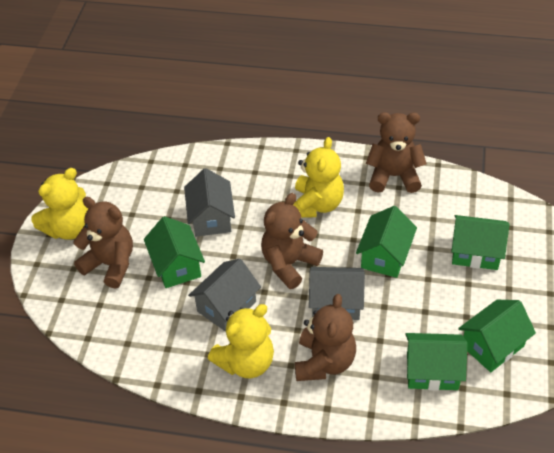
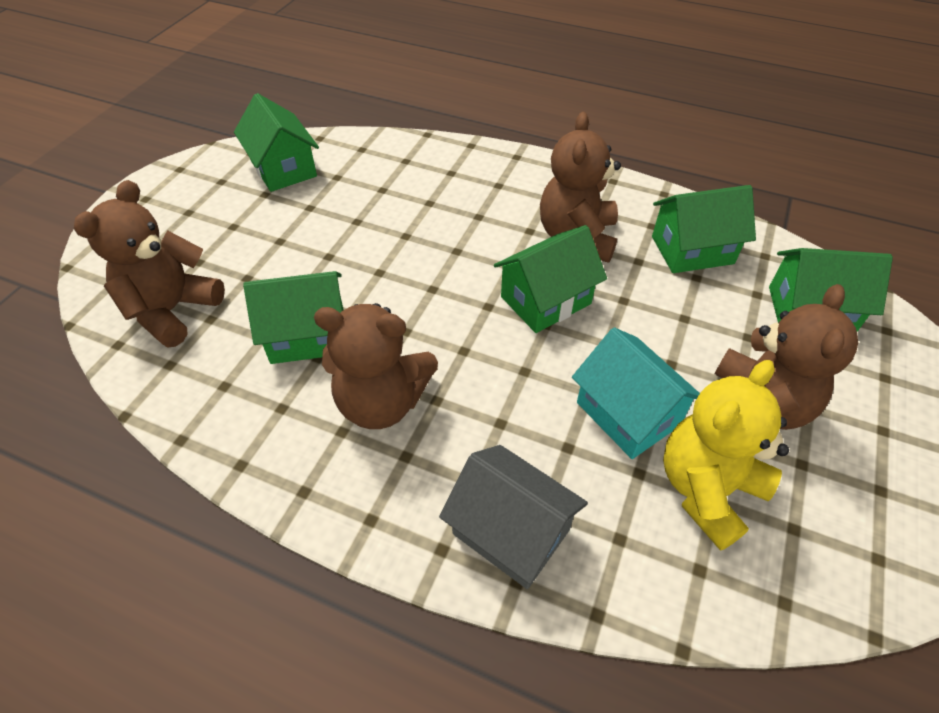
grey house: [184,168,235,237] [188,259,261,332] [309,267,365,320] = 3 -> [439,445,588,589] = 1
turquoise house: none = 0 -> [572,327,700,459] = 1
yellow teddy bear: [31,168,88,239] [208,304,274,378] [293,137,344,218] = 3 -> [663,360,789,551] = 1

